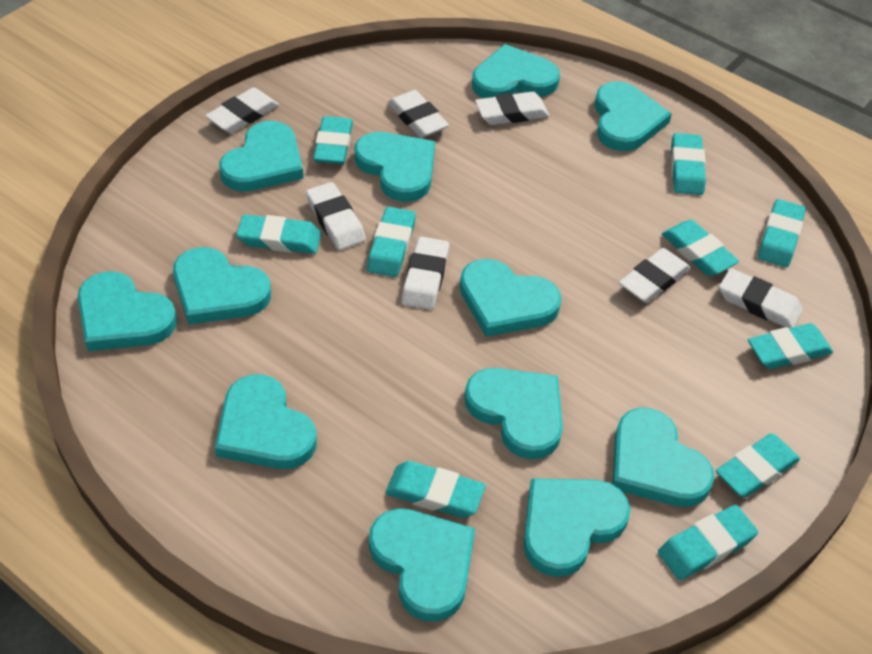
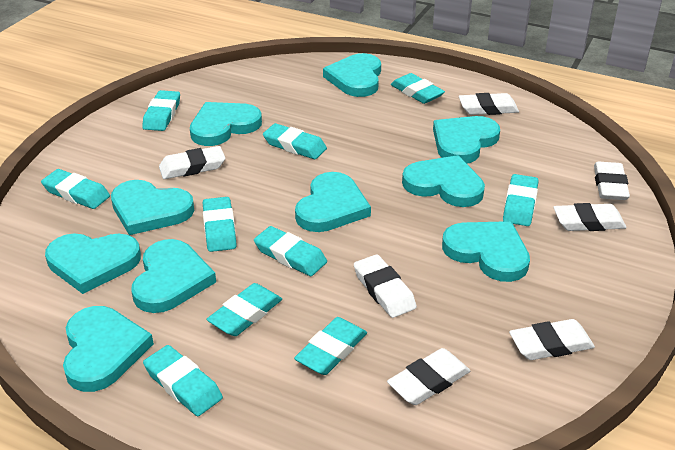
turquoise heart: [78,271,177,351] [173,247,271,325] [215,374,317,469] [219,121,304,192] [355,132,435,202] [369,508,475,622] [460,259,561,337] [464,368,563,459] [472,44,560,98] [524,478,630,577] [594,81,672,151] [612,408,714,507] = 12 -> [45,233,141,294] [63,306,154,392] [111,180,194,235] [131,239,216,313] [190,102,262,146] [295,172,371,232] [323,53,381,97] [402,155,485,207] [433,116,500,163] [442,221,530,282] = 10

